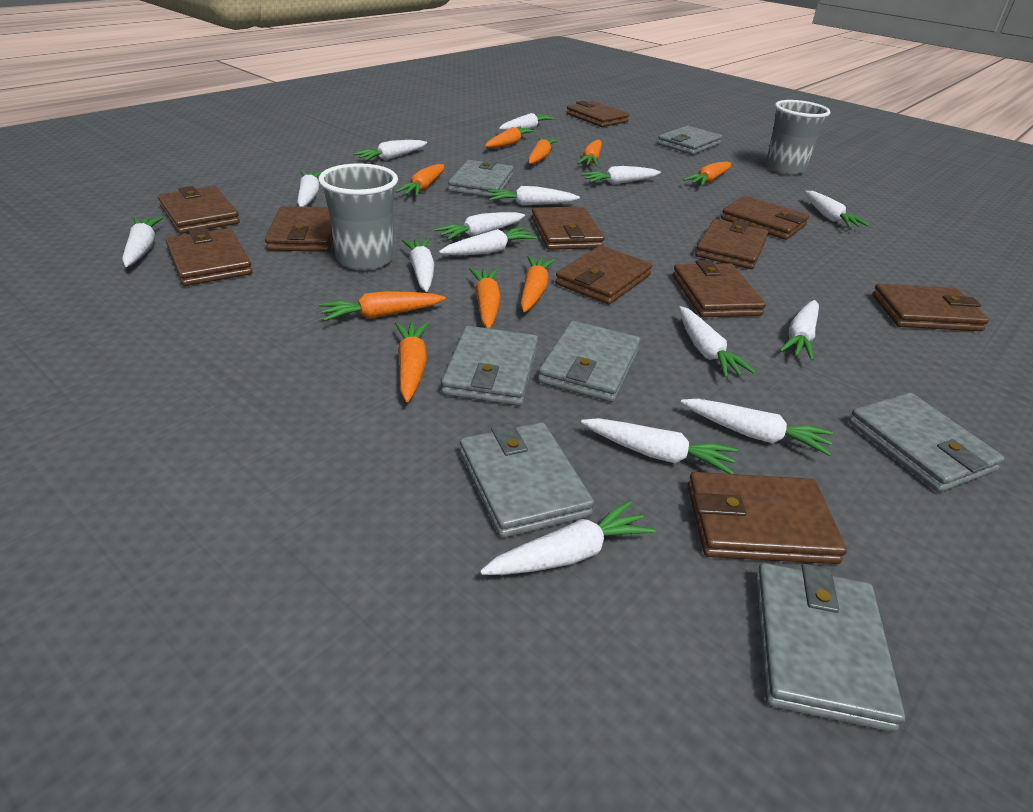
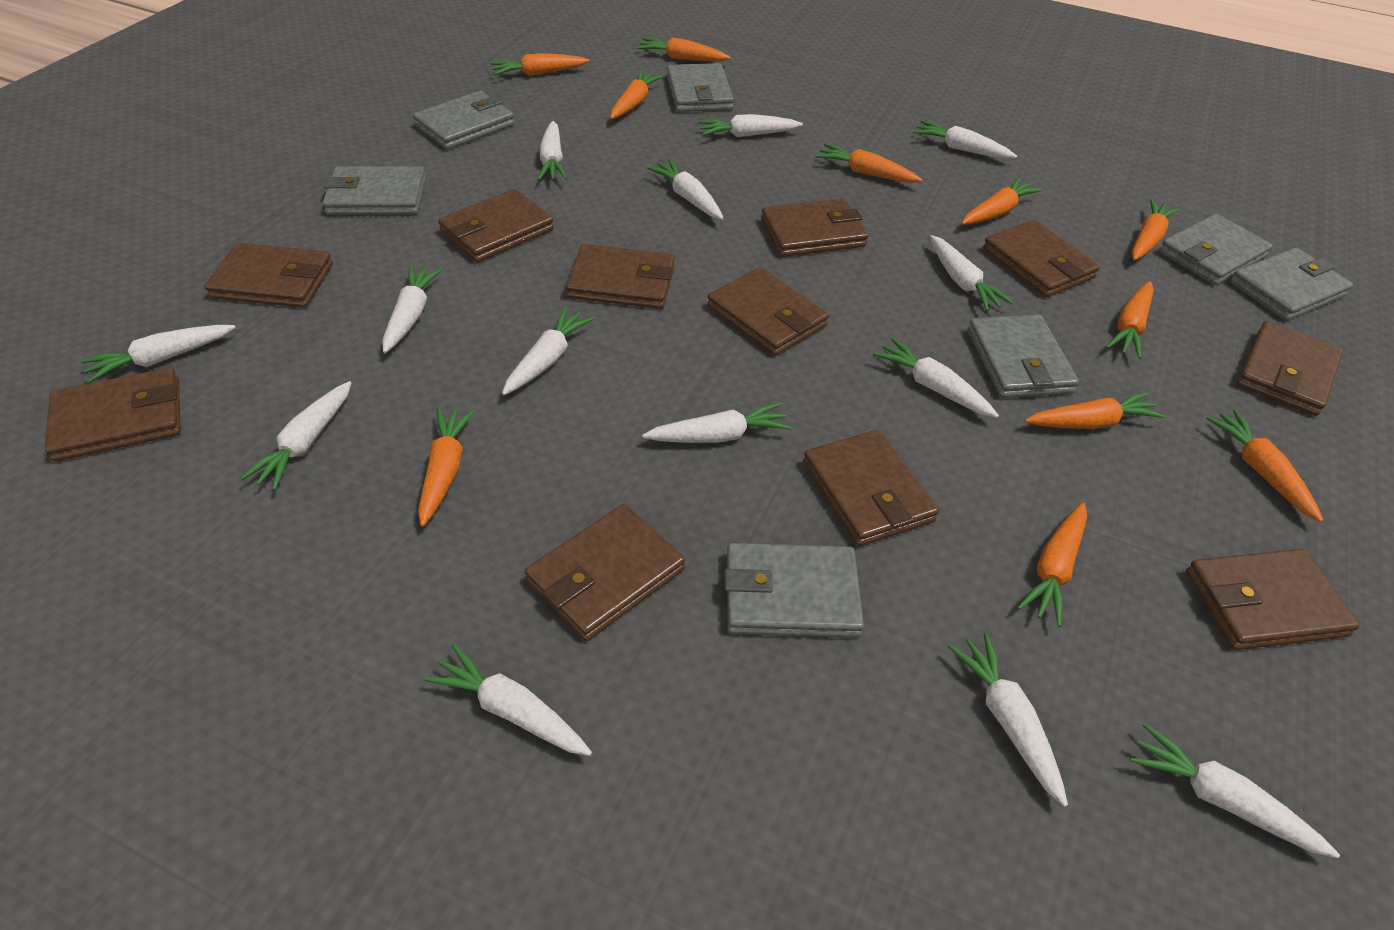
grey cup: [318,163,398,271] [766,100,831,175] = 2 -> none = 0
orange carrot: [319,291,446,321] [395,164,444,196] [395,322,429,402] [469,268,501,329] [485,126,536,148] [520,256,555,312] [528,137,558,164] [577,139,602,167] [683,162,731,186] = 9 -> [418,407,475,527] [491,53,589,76] [610,71,663,119] [637,38,731,61] [815,144,923,183] [961,178,1042,225] [1017,503,1087,627] [1025,392,1165,429] [1106,281,1154,359] [1132,199,1179,261] [1206,410,1323,522] = 11
white carrot: [122,216,163,267] [297,171,323,207] [353,140,427,161] [402,238,434,292] [434,212,525,240] [439,227,537,255] [480,501,656,575] [488,186,580,206] [499,113,555,131] [581,166,661,185] [581,418,738,474] [679,306,756,378] [681,399,833,456] [779,300,819,361] [805,191,869,228] = 15 -> [81,325,236,383] [241,381,352,490] [382,266,442,353] [423,644,592,756] [502,307,594,395] [538,121,567,181] [642,402,792,443] [647,159,723,219] [698,114,803,137] [873,338,999,418] [913,121,1017,159] [930,235,1014,311] [947,633,1068,807] [1130,724,1340,858] = 14

